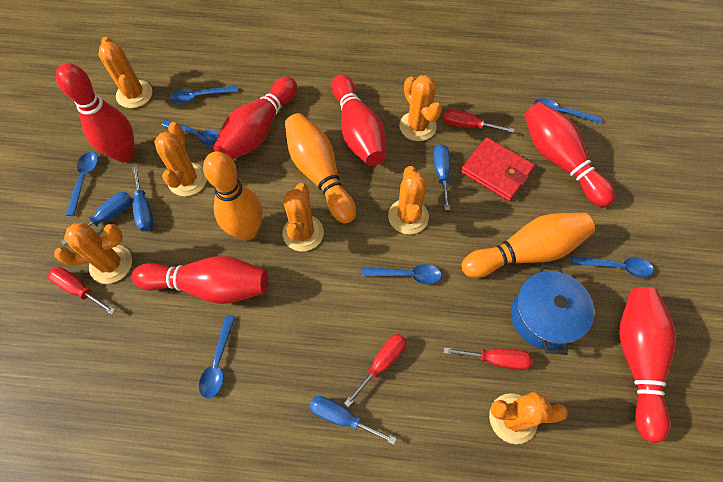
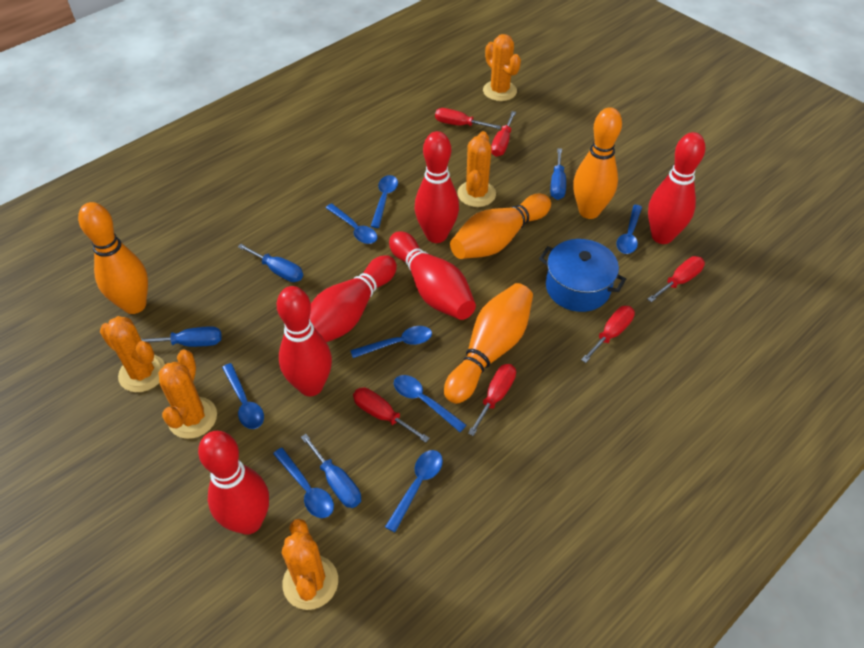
blue spoon: [66,152,98,216] [161,119,219,147] [170,86,238,104] [199,315,235,399] [362,264,441,284] [533,98,601,123] [571,256,654,277] = 7 -> [222,363,264,429] [273,448,334,518] [326,203,377,244] [350,326,432,358] [371,175,398,228] [385,450,443,532] [394,375,466,432] [616,205,642,254] = 8
orange bowling pin: [203,151,263,240] [285,113,356,224] [462,213,595,278] = 3 -> [78,202,148,314] [444,283,533,404] [450,193,551,259] [573,107,622,219] = 4
orange cactus: [54,223,132,284] [98,37,152,108] [154,122,207,196] [283,183,324,251] [388,166,429,234] [399,75,442,141] [489,391,568,444] = 7 -> [100,316,165,392] [158,350,217,439] [282,519,338,610] [457,131,496,207] [483,34,521,101] = 5
red screwdriver: [48,267,115,314] [344,334,407,407] [443,109,514,133] [443,347,533,370] = 4 -> [353,387,430,443] [435,108,501,129] [468,364,516,436] [491,111,516,157] [581,306,635,363] [648,256,705,302] = 6
red wallet: [461,137,535,201] = 1 -> none = 0

